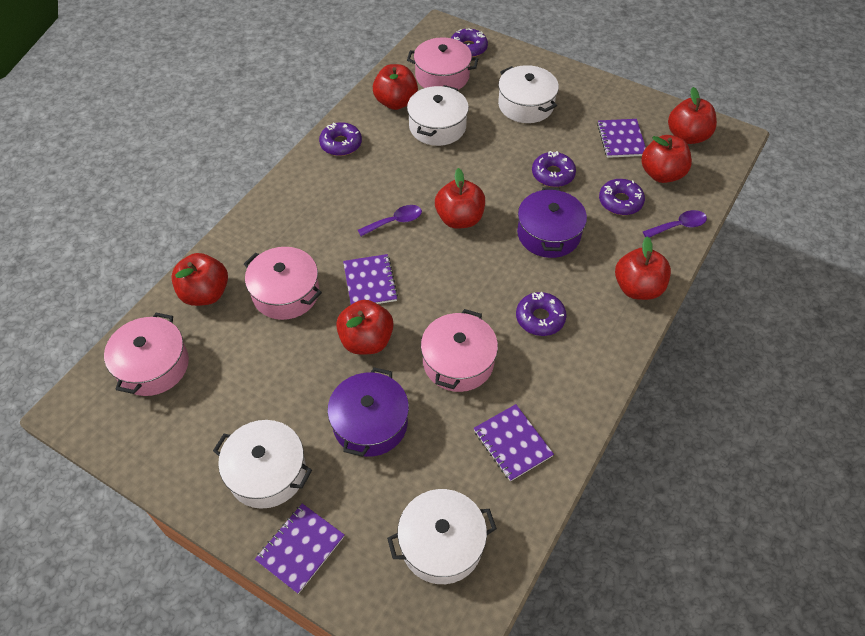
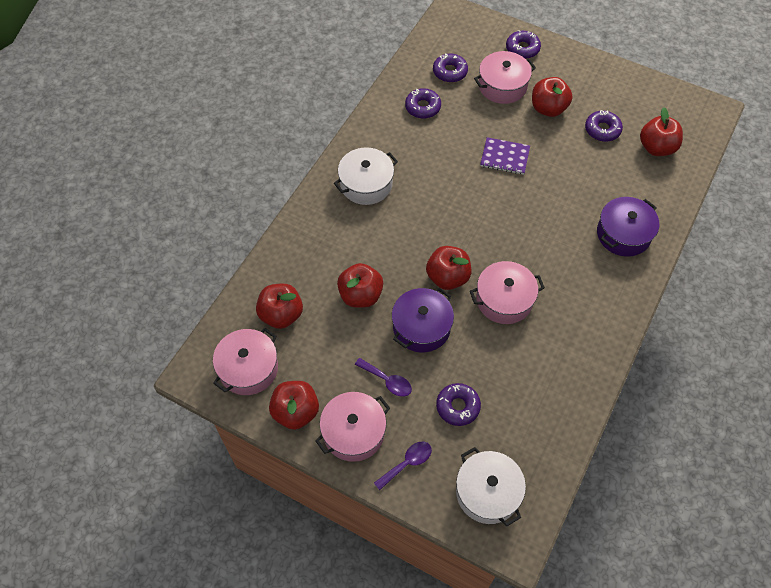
purple notebook: [255,503,344,594] [343,254,398,304] [474,404,554,482] [597,119,646,158] = 4 -> [480,137,530,175] = 1
red apple: [171,253,228,306] [336,300,394,355] [373,64,418,110] [435,168,485,229] [615,236,671,300] [641,135,692,183] [668,87,717,144] = 7 -> [256,284,303,329] [269,381,319,430] [337,263,383,308] [426,246,471,290] [532,77,573,117] [640,107,683,156] = 6
white pot: [213,420,312,509] [387,489,497,584] [407,85,469,146] [498,65,559,123] = 4 -> [334,147,398,205] [456,447,526,526] = 2

